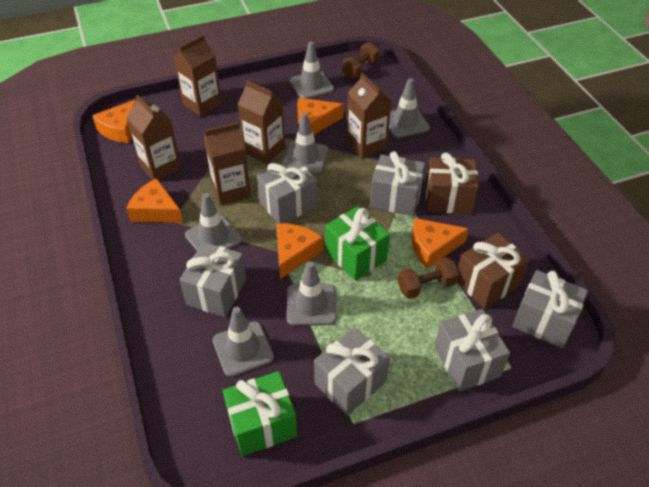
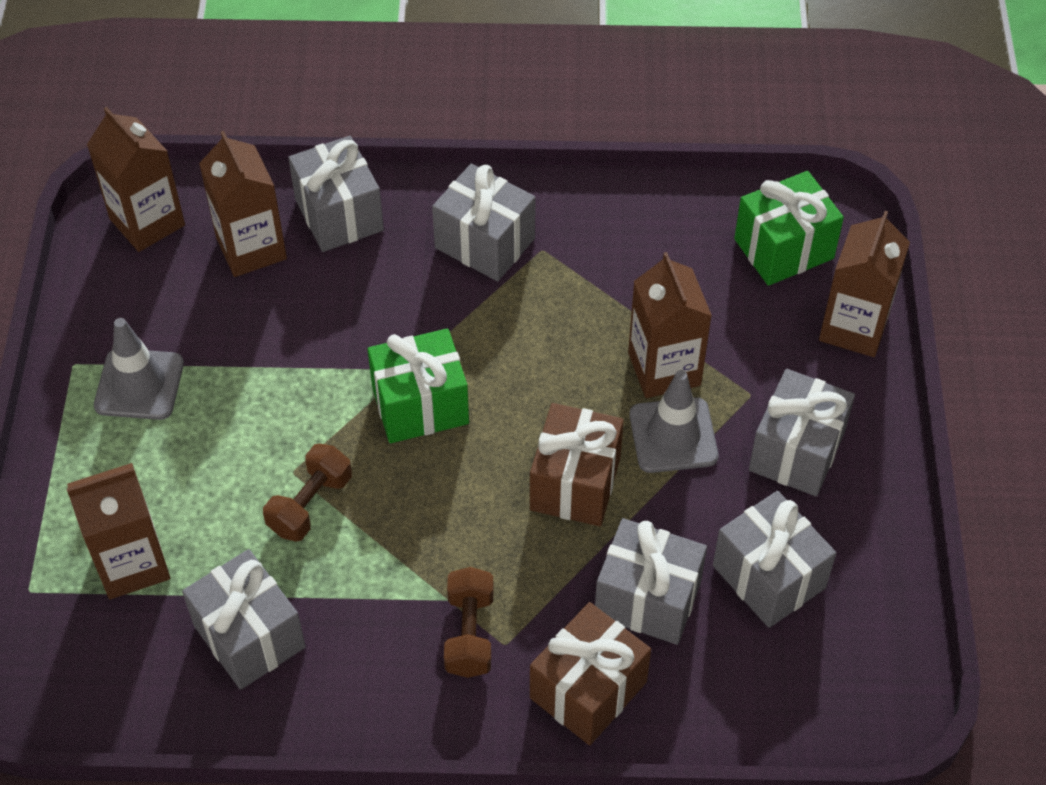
grey traffic cone: [185,193,242,251] [212,307,274,377] [283,113,328,174] [287,261,336,326] [290,42,334,99] [389,78,430,138] = 6 -> [94,318,184,420] [629,370,719,473] = 2
orange cheese: [92,99,137,143] [126,178,183,223] [277,223,323,279] [297,98,344,135] [411,218,469,268] = 5 -> none = 0

